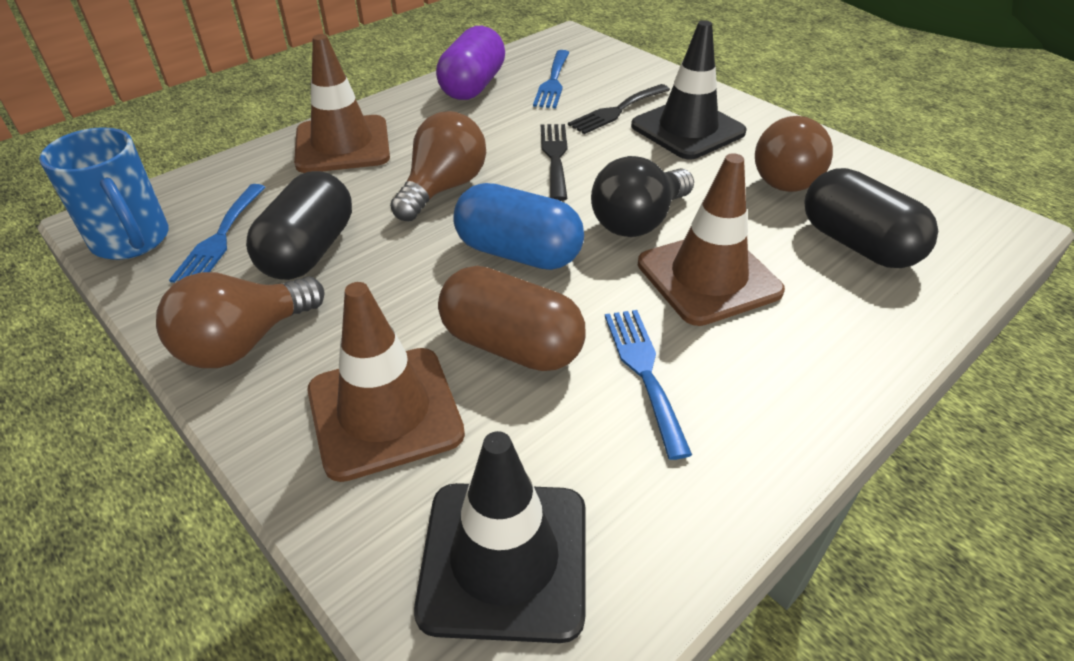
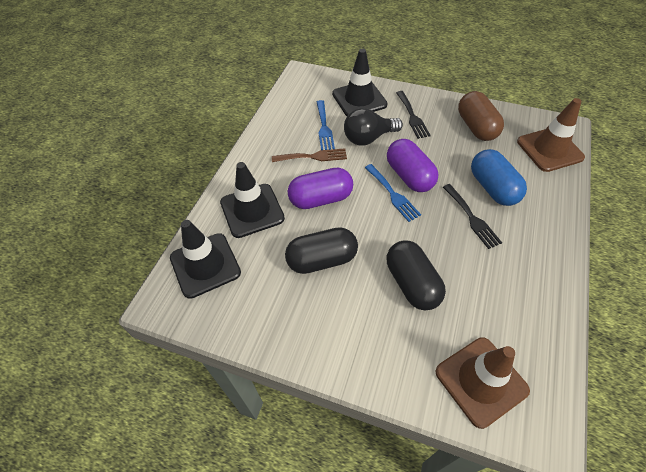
black traffic cone: [414,431,586,643] [631,20,747,159] = 2 -> [170,220,241,299] [220,162,285,238] [332,49,388,116] = 3
blue fork: [169,184,266,283] [533,50,569,108] [605,310,692,460] = 3 -> [317,100,335,150] [365,164,421,222] = 2
blue mug: [39,127,169,260] = 1 -> none = 0
brown fork: none = 0 -> [272,148,347,162] = 1
brown light bulb: [156,272,325,368] [390,111,486,221] [755,116,833,192] = 3 -> none = 0
brown traffic cone: [294,34,390,173] [307,282,465,482] [638,153,785,326] = 3 -> [436,337,530,429] [517,98,585,172] = 2
purple capsule: [436,26,505,100] = 1 -> [287,168,353,209] [387,139,439,192] = 2

